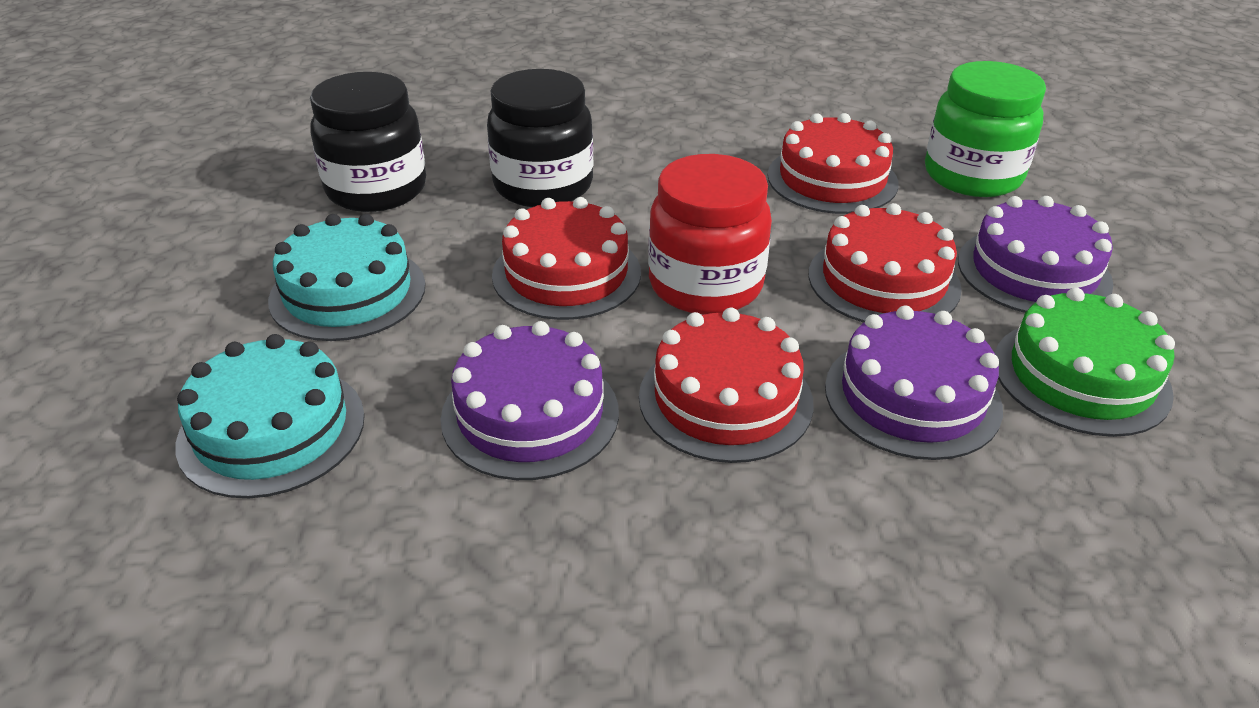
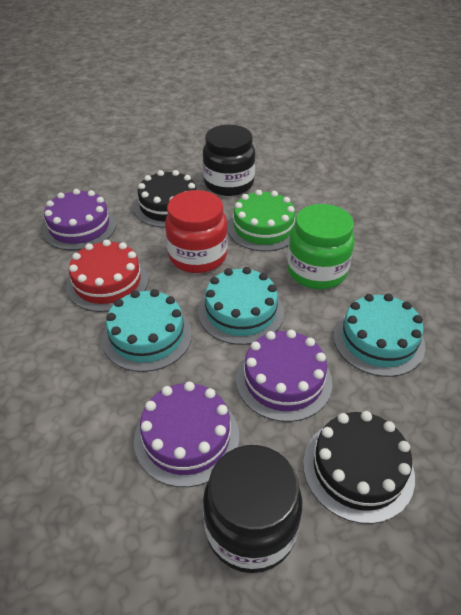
black cake: none = 0 -> [134,170,196,228] [303,411,415,524] = 2
red cake: [492,197,641,320] [639,308,814,463] [768,113,899,214] [808,203,962,323] = 4 -> [66,239,149,312] = 1
turquoise cake: [176,334,365,498] [268,214,426,341] = 2 -> [102,289,192,372] [198,267,284,345] [333,294,426,377] = 3

